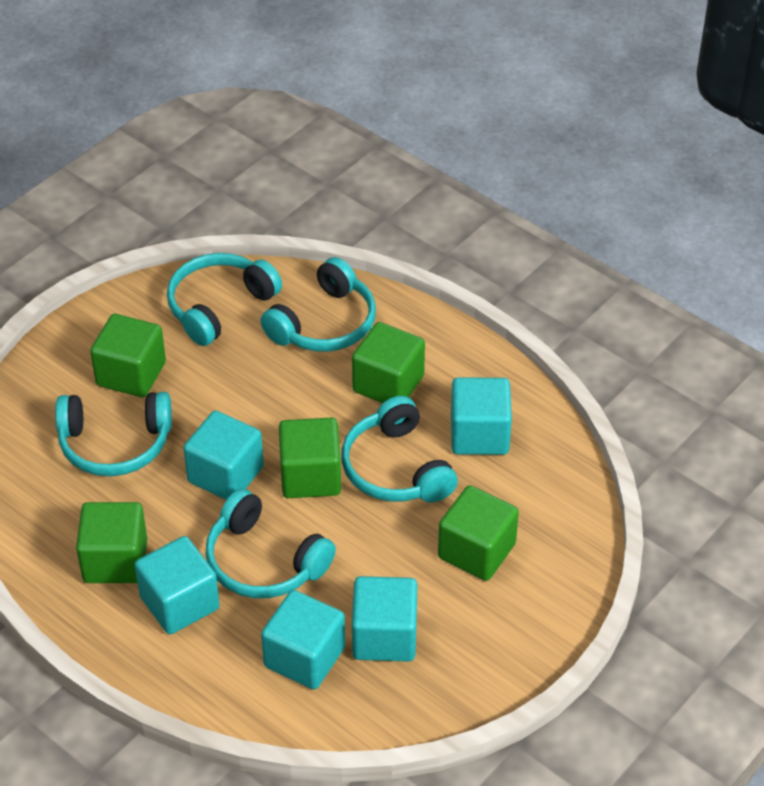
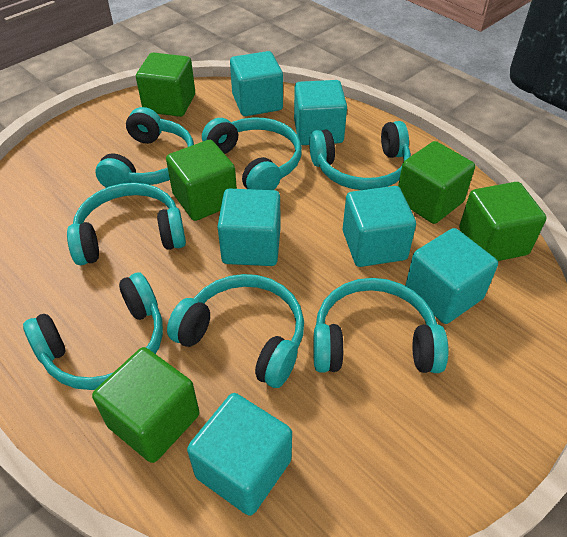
turquoise cube: [135,536,220,634] [183,410,264,500] [261,590,345,689] [352,576,417,661] [451,377,512,455] = 5 -> [187,393,292,516] [217,188,280,266] [230,51,283,116] [294,80,347,145] [343,186,416,267] [405,228,498,324] = 6
turquoise headphones: [55,392,172,476] [167,253,282,346] [206,489,336,598] [260,257,376,352] [341,396,458,503] = 5 -> [23,273,163,390] [67,183,186,265] [95,107,194,188] [167,274,304,388] [202,117,302,190] [309,121,411,190] [313,278,448,373] = 7

